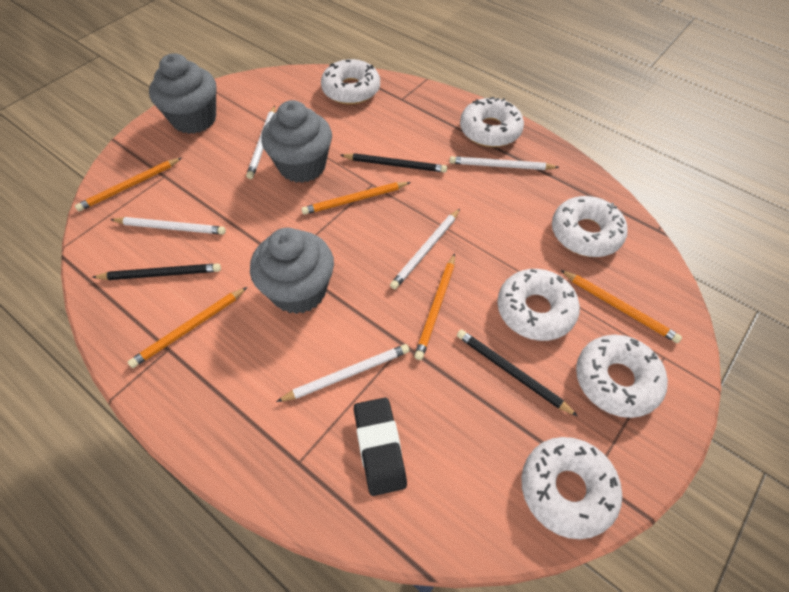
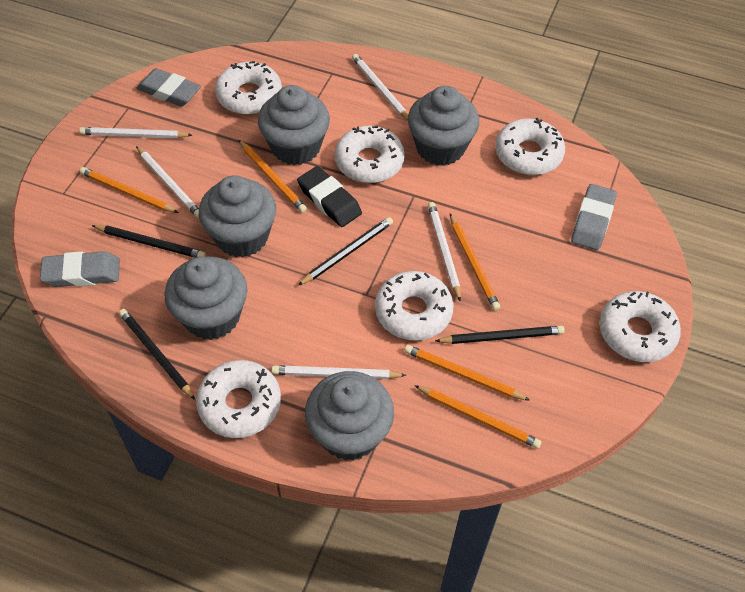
black pencil: [92,263,221,280] [340,153,447,173] [457,330,578,416] = 3 -> [92,225,206,258] [119,309,195,400] [298,217,393,286] [435,326,565,344] = 4
grey cupcake: [149,53,217,134] [250,228,334,314] [261,100,332,183] = 3 -> [164,256,248,340] [199,175,276,258] [258,85,330,165] [305,371,394,461] [408,86,479,166] = 5
grey eraser: none = 0 -> [40,251,120,287] [136,68,201,106] [571,184,617,250] = 3

